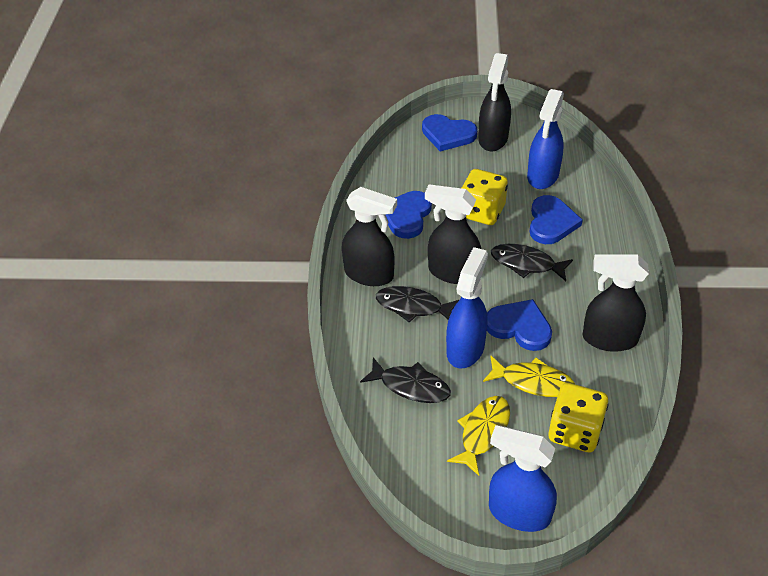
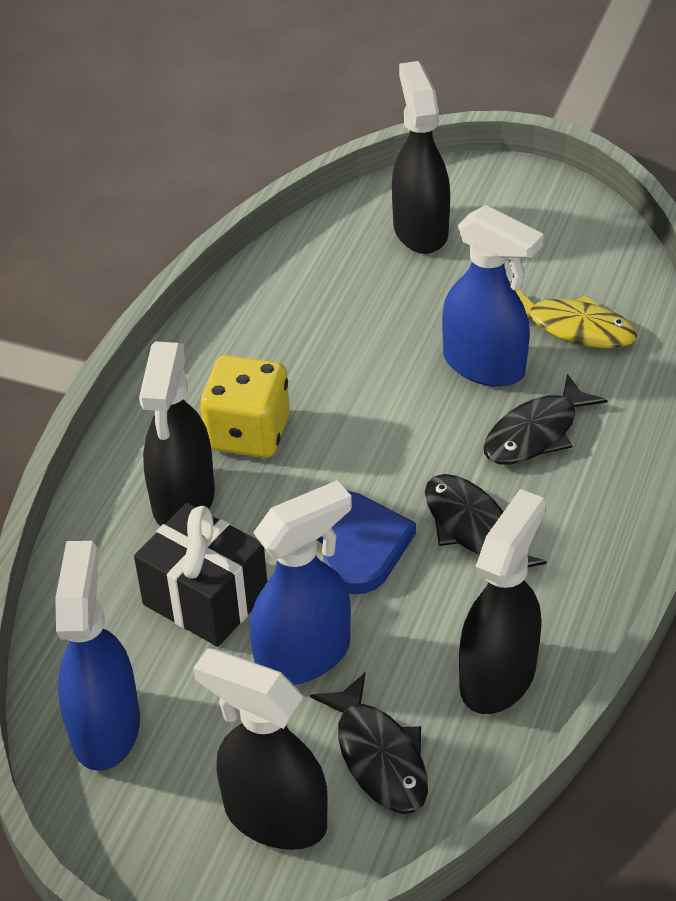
black gift: none = 0 -> [134,503,267,647] = 1
blue heart: [386,191,432,239] [422,114,478,151] [487,299,552,351] [530,195,583,244] = 4 -> [317,491,416,594] = 1
yellow dice: [462,169,508,225] [548,383,609,452] = 2 -> [200,355,290,458] = 1
yellow fish: [447,396,510,476] [483,355,575,397] = 2 -> [516,290,637,348] = 1

